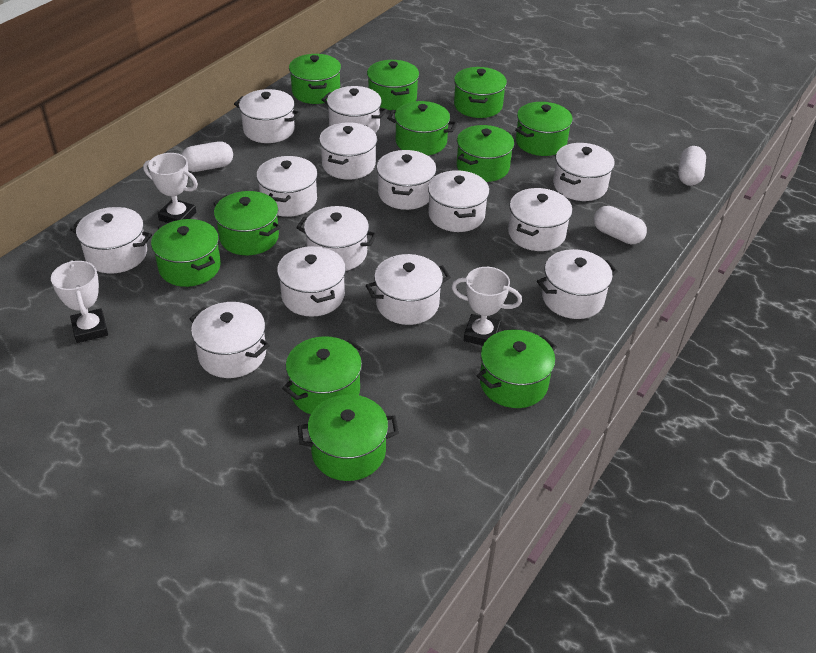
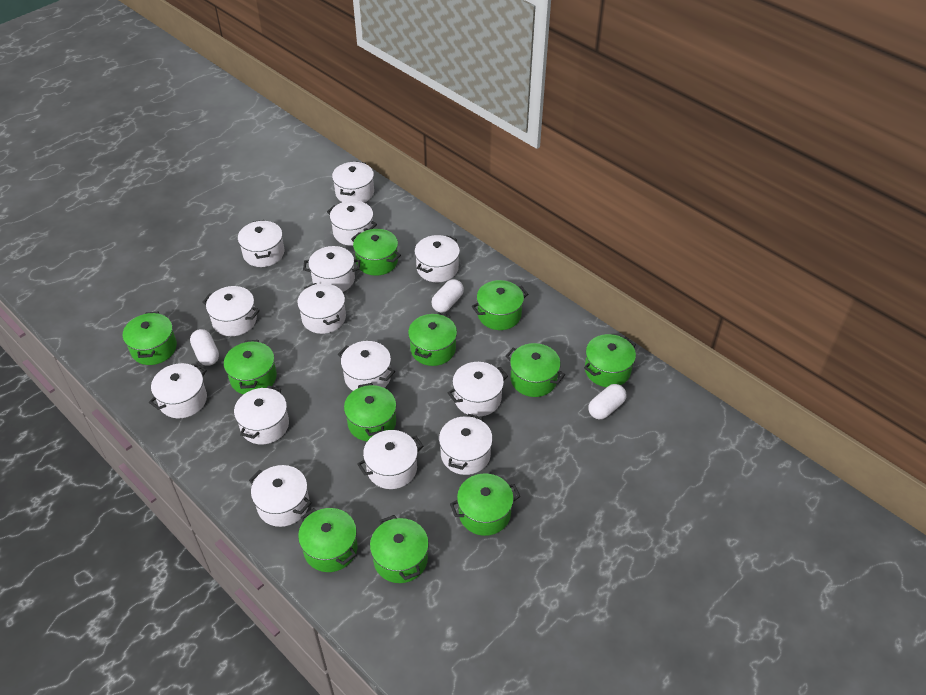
white trophy: [51,260,108,343] [143,153,198,223] [452,267,522,346] = 3 -> none = 0

